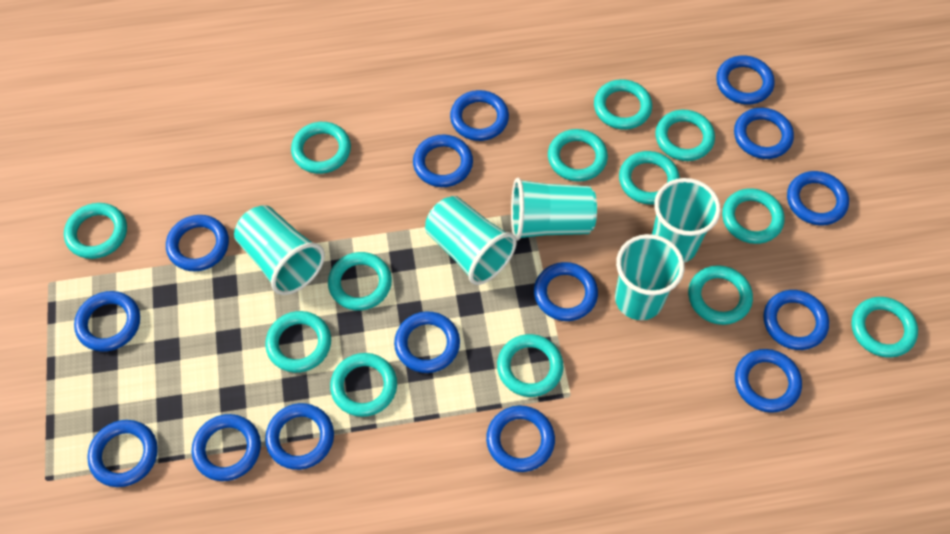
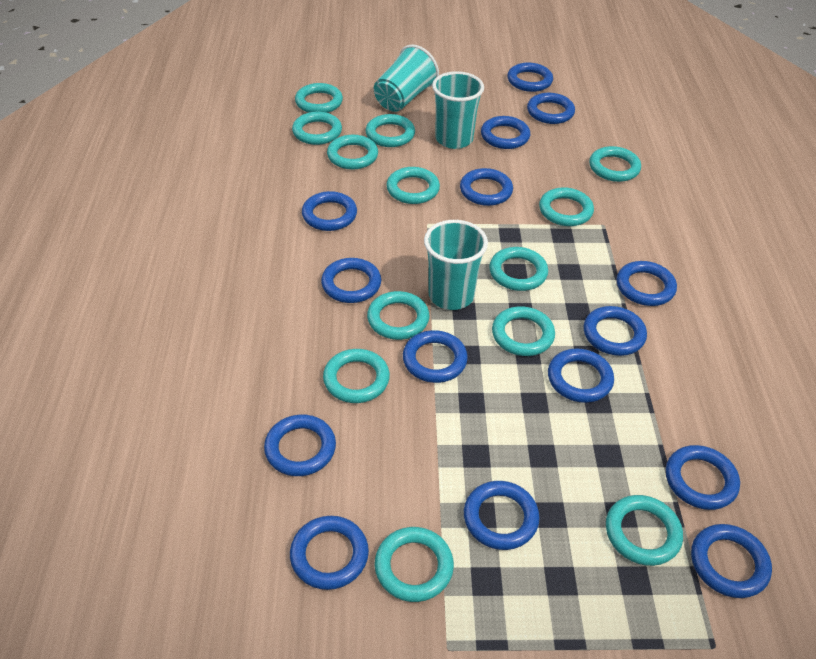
turquoise cup: [234,205,325,295] [425,196,517,285] [511,178,597,241] [615,234,684,320] [652,178,721,263] = 5 -> [374,44,439,112] [424,220,488,310] [432,71,484,149] = 3

